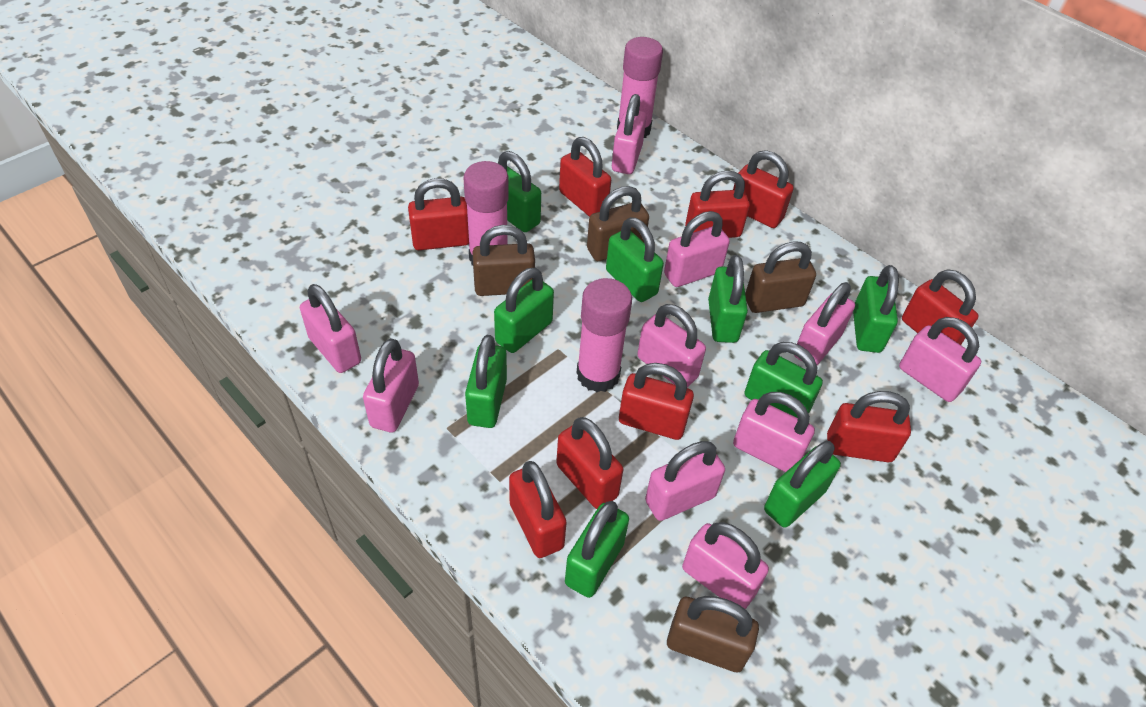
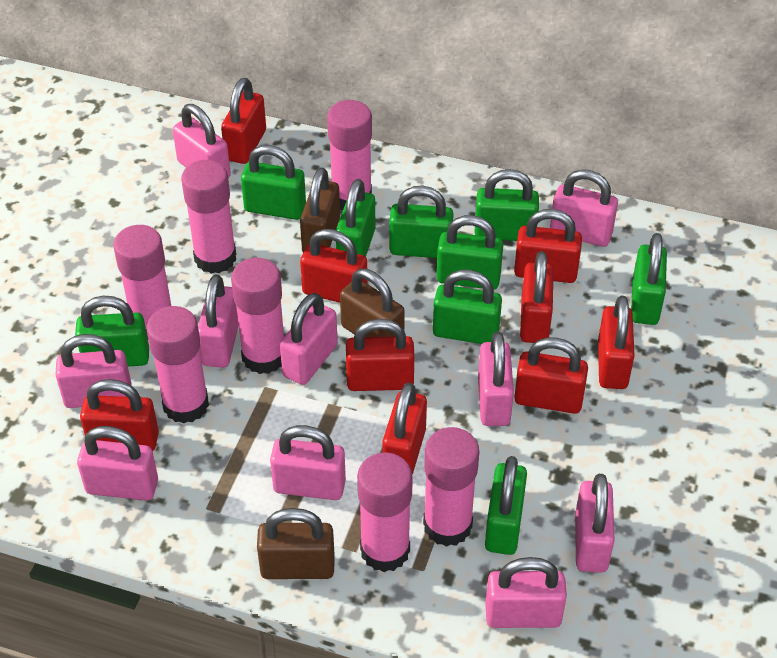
brown padlock: [472,225,535,296] [587,186,649,261] [667,596,759,672] [745,242,816,313] = 4 -> [257,508,335,579] [300,167,340,253] [340,269,405,337] = 3
pink glue stick: [464,161,509,266] [576,278,632,392] [617,37,663,138] = 3 -> [113,225,171,337] [147,306,209,424] [181,160,236,274] [231,258,284,374] [327,100,372,210] [357,452,413,572] [423,427,479,547] = 7

